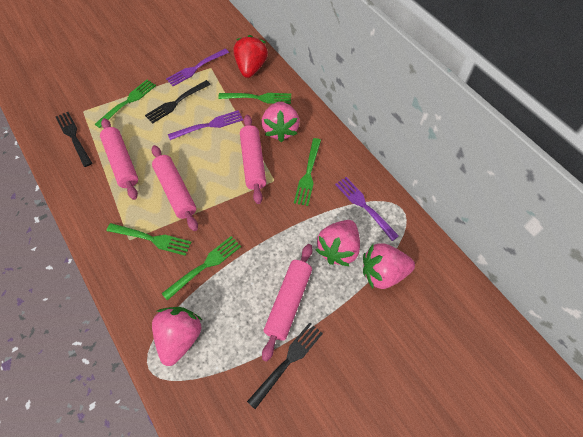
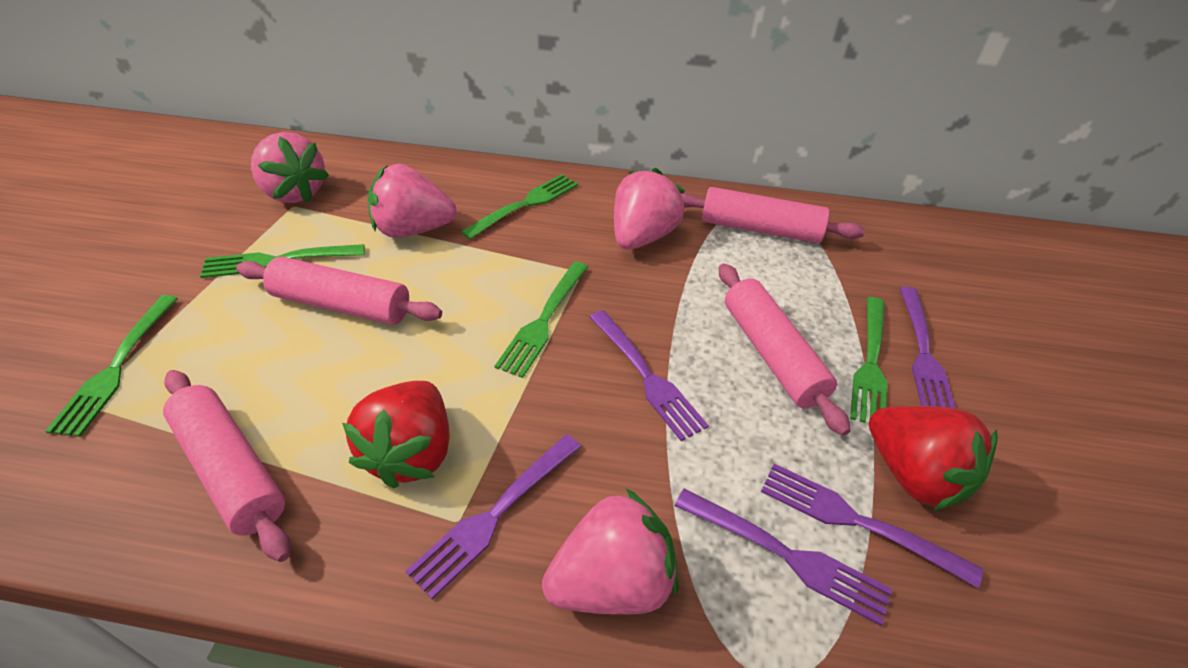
black fork: [56,112,92,167] [145,80,211,124] [247,322,323,409] = 3 -> none = 0
purple fork: [166,49,229,86] [168,110,243,140] [335,177,399,241] = 3 -> [405,434,581,599] [590,310,709,441] [675,488,893,626] [761,464,983,588] [900,287,956,409] = 5
red strawberry: [234,35,268,78] = 1 -> [342,381,450,489] [869,406,998,511] = 2

